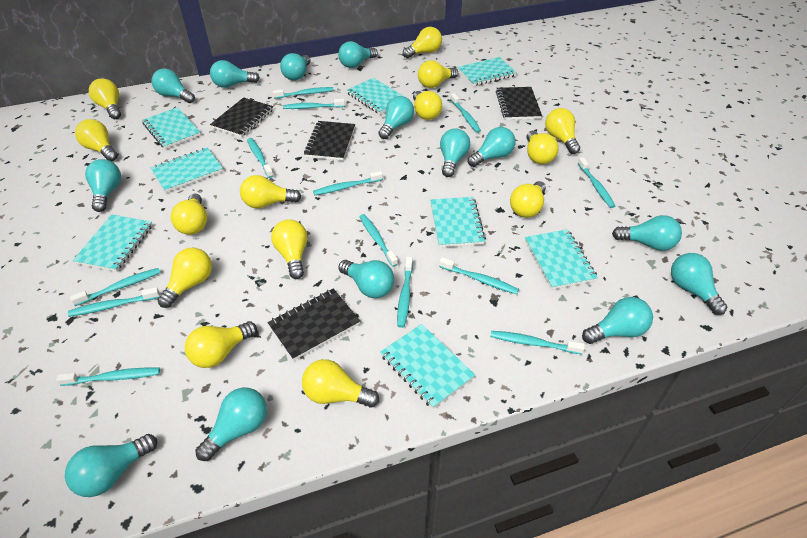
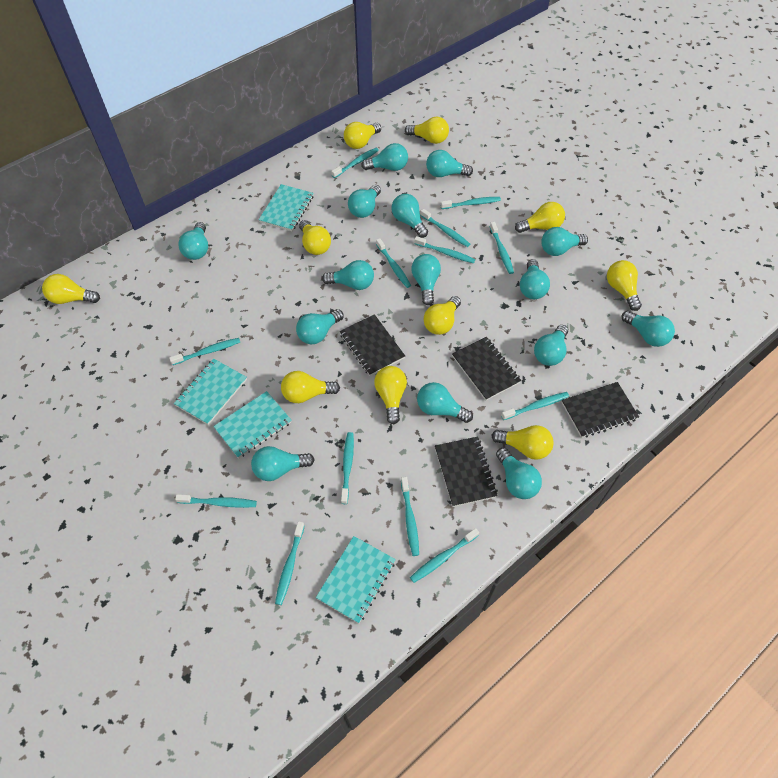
turquoise light bulb: [65,434,157,497] [85,159,121,212] [151,68,195,103] [195,388,267,461] [210,60,260,88] [280,53,311,80] [338,41,378,68] [338,260,394,298] [378,96,414,139] [440,128,470,177] [468,127,515,167] [582,297,653,344] [612,215,682,251] [671,253,727,315] = 14 -> [178,222,208,260] [251,446,315,481] [296,309,344,344] [322,260,374,290] [348,185,381,218] [361,143,408,171] [392,194,428,238] [411,254,441,305] [417,382,473,423] [426,150,473,177] [496,447,542,499] [520,259,550,299] [534,325,568,366] [541,227,588,256] [622,311,675,347] = 15
turquoise notebook: [73,215,153,272] [142,107,201,149] [151,148,223,192] [347,78,403,114] [380,324,475,409] [430,197,486,247] [457,57,517,86] [525,229,598,290] = 8 -> [174,359,247,425] [213,391,292,458] [259,184,314,231] [316,536,396,623] = 4
yellow light bulb: [75,119,118,161] [89,78,121,119] [158,248,212,308] [171,194,207,235] [185,321,257,368] [240,175,301,208] [271,219,307,279] [302,359,379,408] [403,27,442,58] [413,91,442,120] [418,60,458,88] [510,181,546,218] [526,131,558,164] [545,108,580,154] = 14 -> [42,274,100,304] [281,371,340,403] [299,220,331,255] [344,122,381,149] [374,366,407,424] [405,117,449,144] [424,296,461,335] [491,425,554,460] [515,202,565,233] [607,260,642,311] = 10

